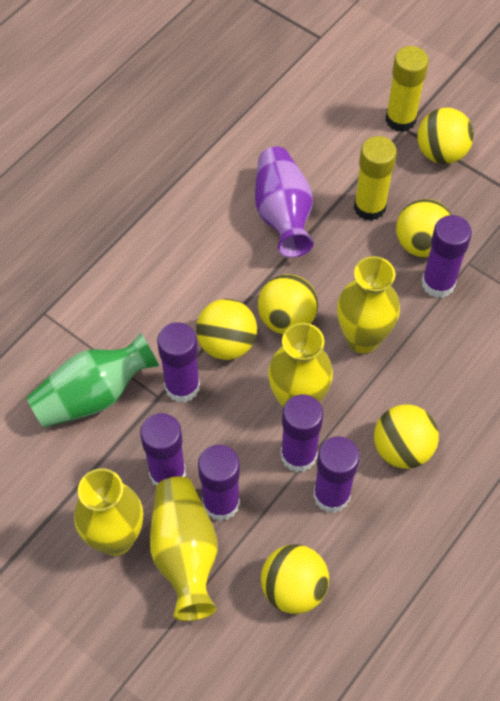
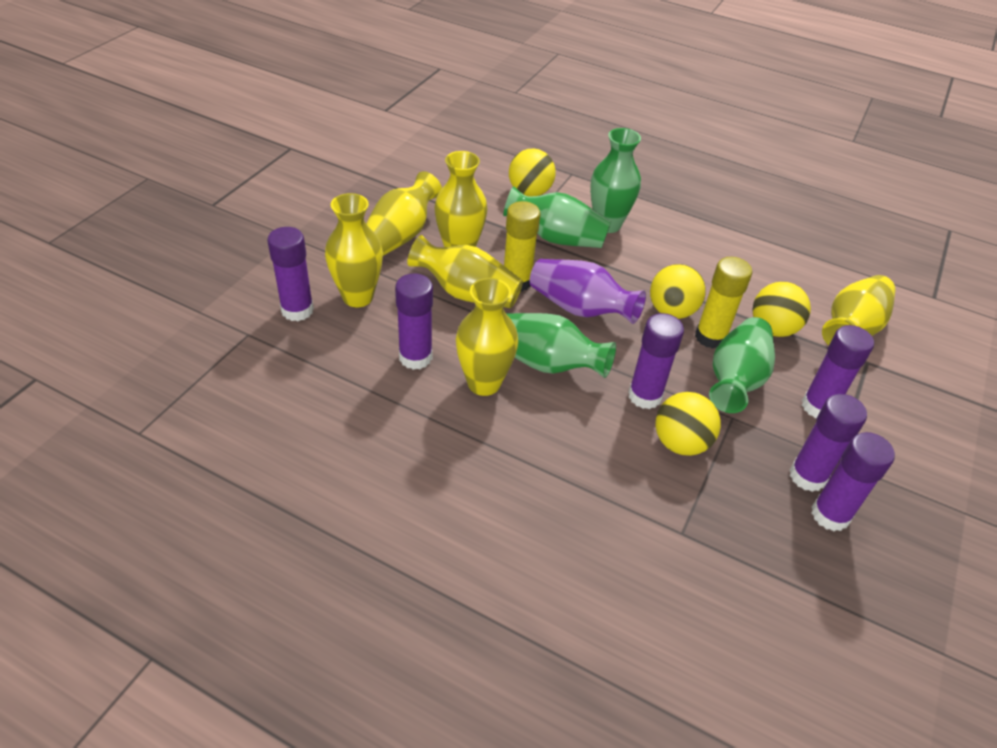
green vase: [26,333,159,428] = 1 -> [503,186,611,248] [506,313,616,378] [590,128,641,233] [709,317,775,413] = 4
yellow ball: [196,299,257,360] [258,274,318,334] [261,544,329,614] [374,404,439,469] [396,199,452,257] [417,107,474,164] = 6 -> [509,149,556,197] [650,264,706,319] [656,392,721,456] [752,282,811,337] = 4
yellow vase: [74,468,144,556] [150,476,218,621] [268,323,333,408] [337,256,400,354] = 4 -> [325,193,383,307] [366,171,442,256] [407,235,523,308] [434,151,488,247] [456,278,518,396] [822,275,895,345] = 6

